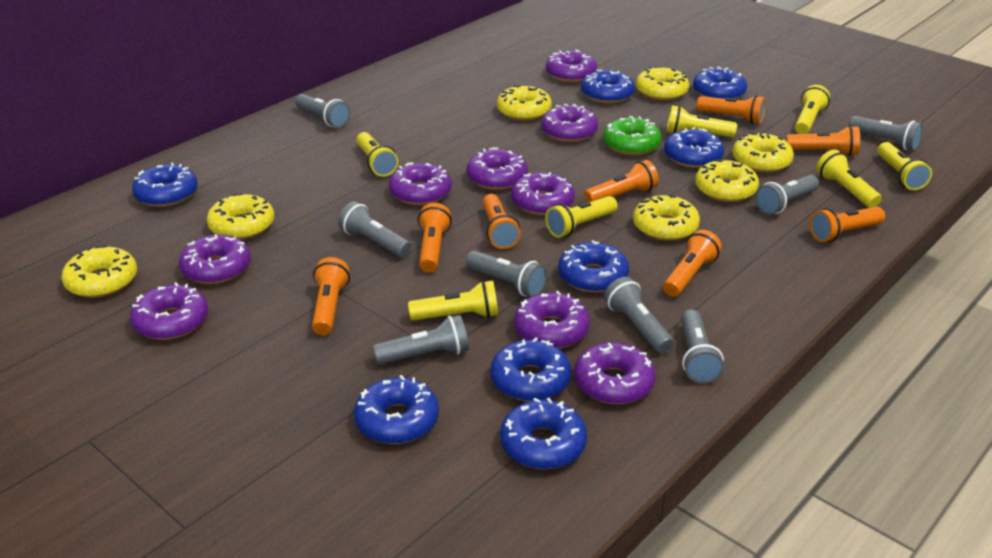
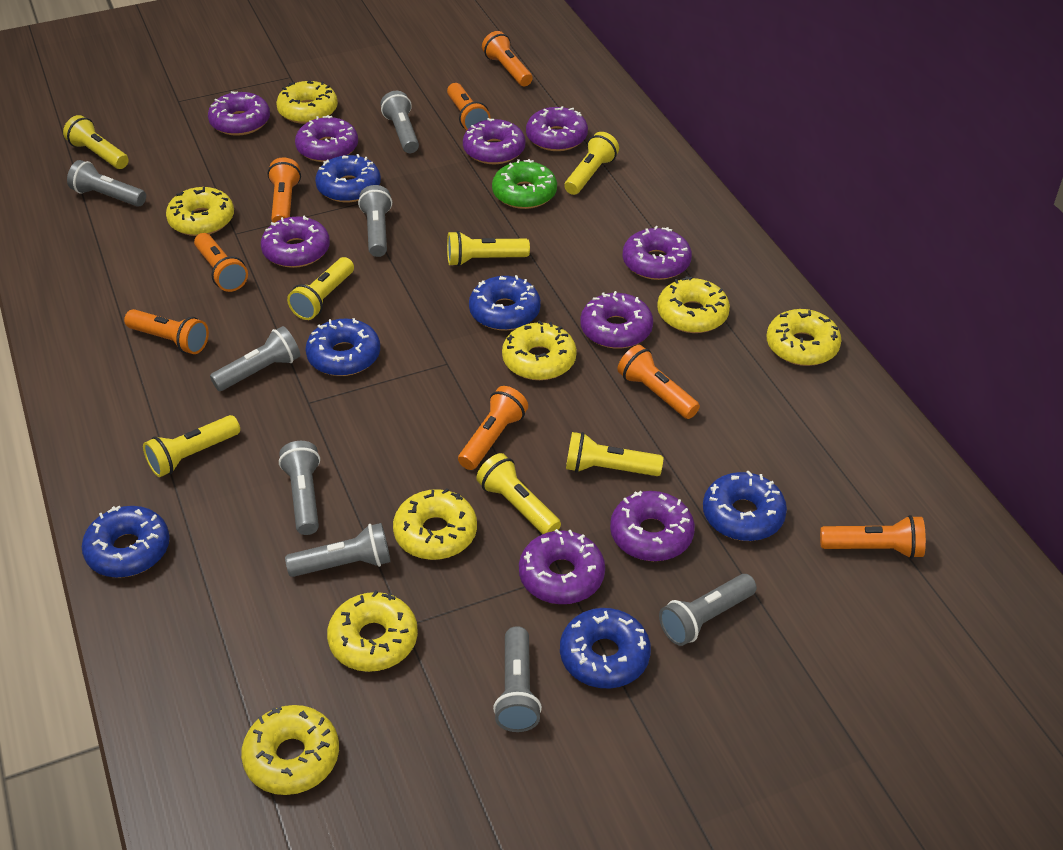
blue donut: [132,162,198,207] [354,375,439,444] [490,337,571,401] [500,398,587,469] [558,240,629,293] [581,70,635,103] [664,127,724,168] [693,67,747,99] = 8 -> [82,506,170,578] [306,318,380,376] [315,154,381,202] [469,275,541,331] [560,608,651,689] [703,471,787,541] = 6
yellow donut: [61,244,137,298] [207,193,274,240] [497,85,552,121] [633,194,700,241] [636,66,689,101] [695,159,759,202] [732,131,794,173] = 7 -> [166,187,234,236] [241,705,339,795] [276,81,338,124] [327,590,418,672] [393,488,477,560] [502,320,577,380] [657,276,730,333] [767,309,842,366] = 8

